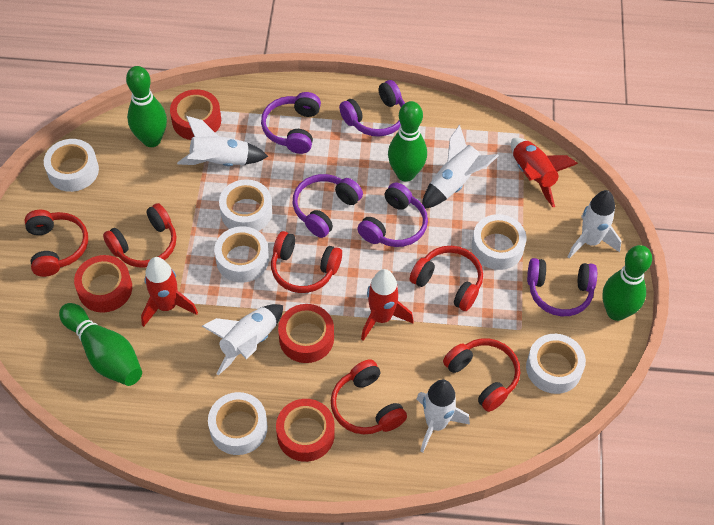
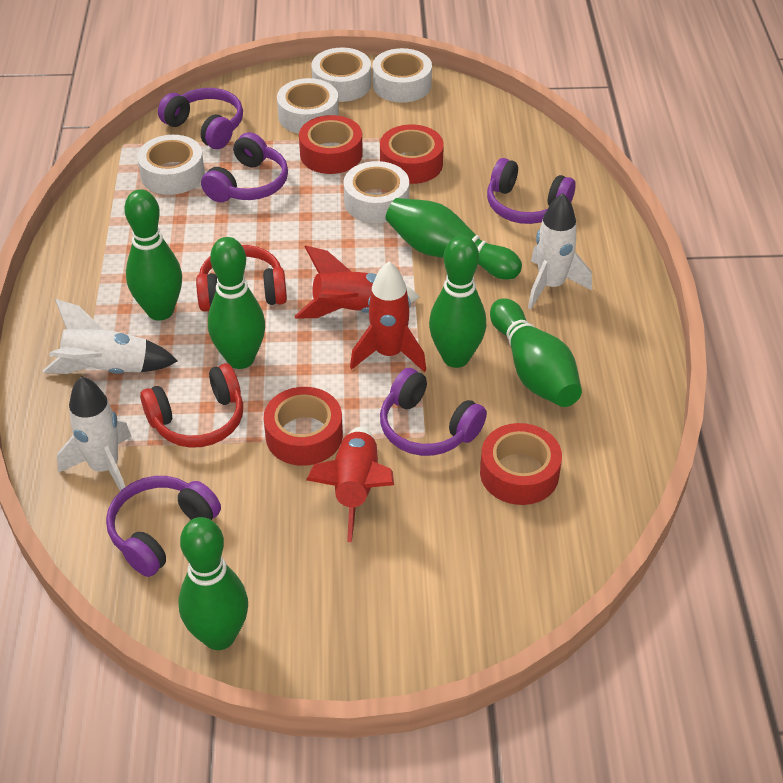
green bowling pin: [59,303,142,386] [126,66,167,147] [388,101,427,182] [602,245,652,321] = 4 -> [124,189,182,321] [179,517,248,650] [208,237,265,369] [386,198,522,280] [429,236,486,368] [490,298,582,407] = 6
red headphones: [25,210,88,277] [103,203,176,268] [271,231,342,293] [331,359,407,434] [410,246,483,311] [443,338,520,412] = 6 -> [140,363,243,448] [196,245,287,311] = 2
white rocket: [177,116,268,166] [202,304,283,375] [417,379,470,453] [422,125,499,209] [568,190,622,259] = 5 -> [43,299,177,374] [57,376,132,491] [528,193,592,309] = 3
white tape: [44,139,99,192] [208,392,268,455] [214,226,269,283] [219,179,272,231] [471,214,526,270] [526,334,586,394] = 6 -> [137,135,205,195] [277,78,339,134] [312,48,371,102] [344,161,409,223] [372,48,432,103] = 5

